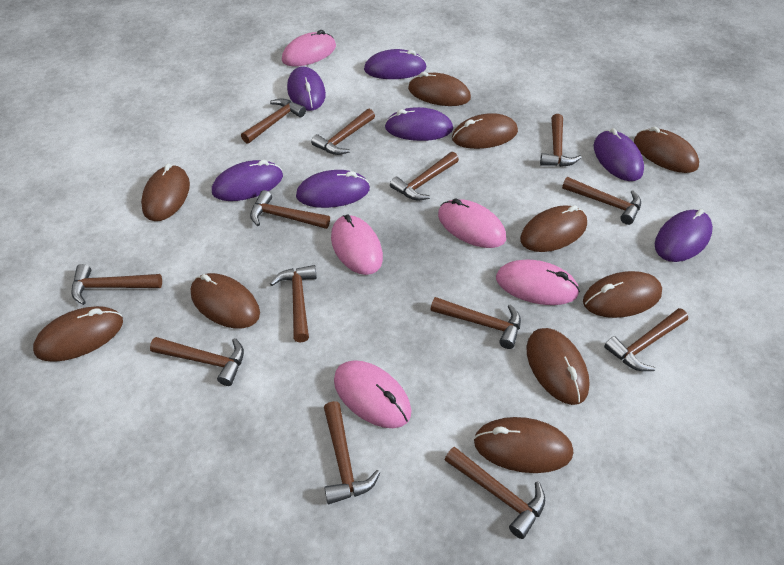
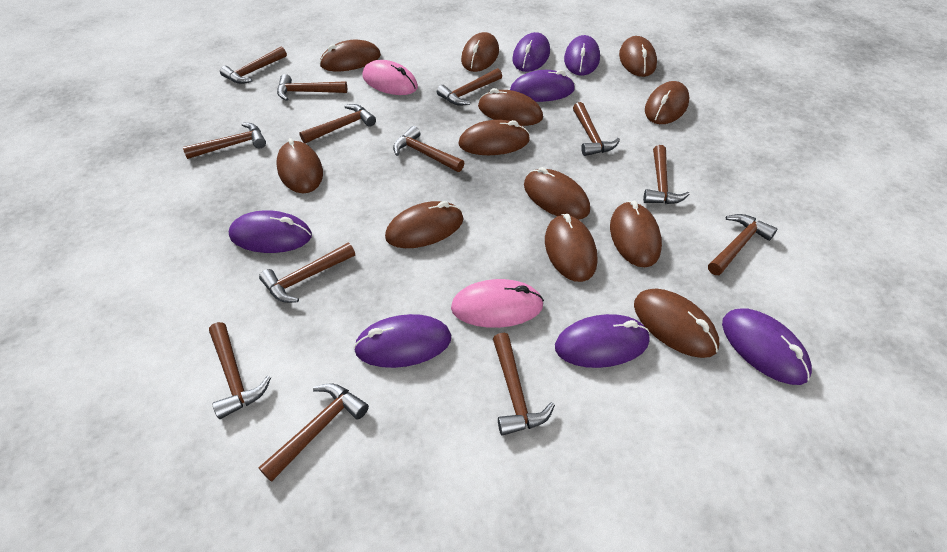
brown mouse: [33,306,123,362] [141,164,190,221] [191,273,260,328] [408,72,471,106] [452,113,518,149] [474,417,573,473] [520,205,587,252] [527,328,590,405] [583,271,662,318] [634,126,699,173] = 10 -> [276,138,323,193] [319,40,381,71] [385,201,464,248] [458,120,530,155] [461,32,499,72] [478,88,543,126] [524,167,590,219] [545,214,597,282] [610,201,662,267] [619,36,657,77] [634,288,719,358] [645,81,690,124] = 12
pink mouse: [282,30,336,66] [331,214,383,275] [334,360,412,428] [438,198,506,248] [496,260,580,305] = 5 -> [362,60,418,95] [451,279,544,328] = 2

